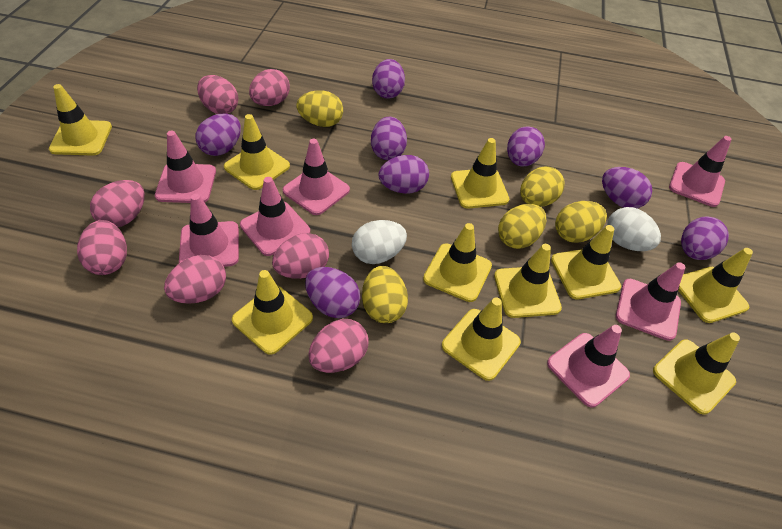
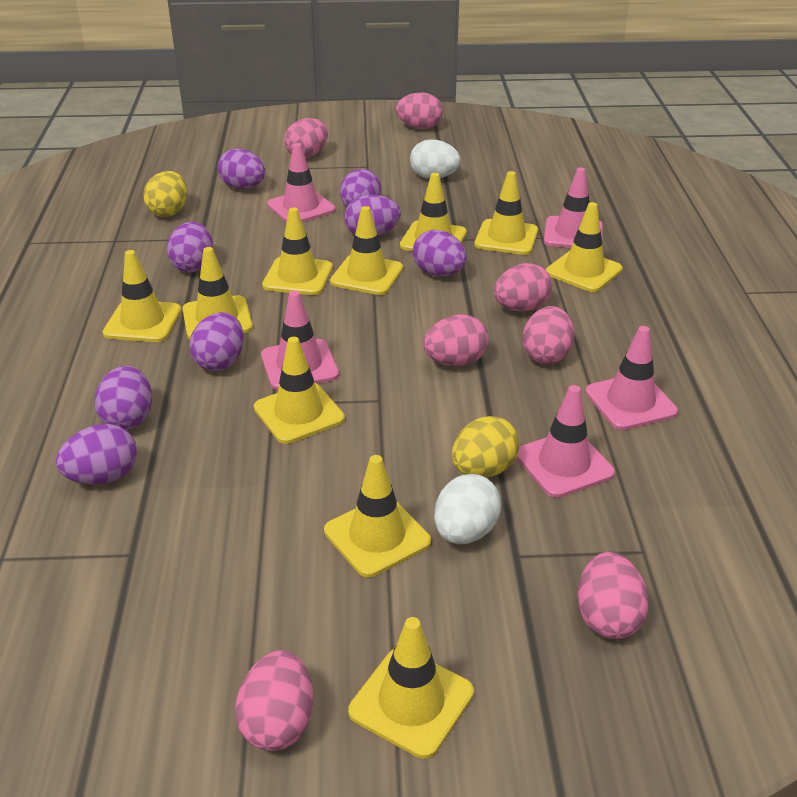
pink traffic cone: [155,131,216,203] [179,194,239,267] [240,177,310,256] [283,139,350,215] [547,325,630,407] [616,262,686,341] [669,136,732,207] = 7 -> [261,291,339,390] [267,143,336,222] [516,385,615,498] [544,167,603,248] [585,326,678,430] = 5
yellow egg: [296,90,343,127] [362,266,408,323] [498,204,546,249] [520,166,565,207] [555,201,607,243] = 5 -> [143,171,187,217] [452,416,520,478] = 2

